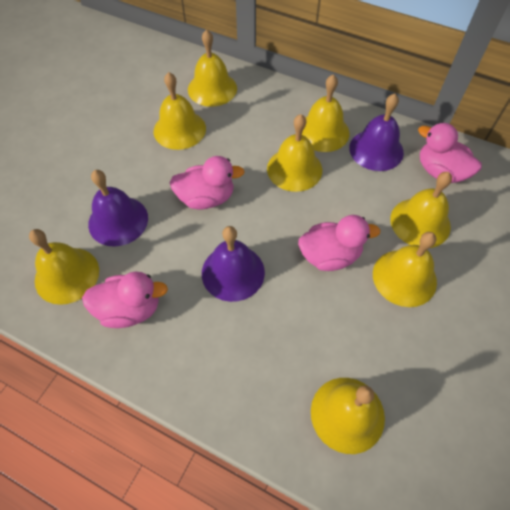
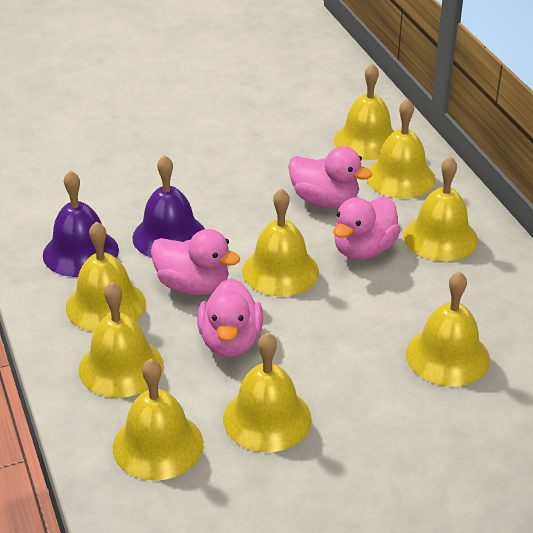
purple bell: [88,170,148,246] [202,226,265,302] [349,93,404,171] = 3 -> [43,170,119,277] [132,155,205,258] = 2
yellow bell: [29,229,99,305] [154,72,206,150] [188,29,237,107] [267,114,322,192] [302,74,350,152] [311,378,385,454] [373,232,437,307] [390,172,452,248] = 8 -> [66,221,146,332] [79,282,164,398] [113,359,203,481] [223,332,312,452] [242,188,319,296] [334,63,395,160] [366,98,435,198] [404,156,478,262] [406,271,490,386] = 9

